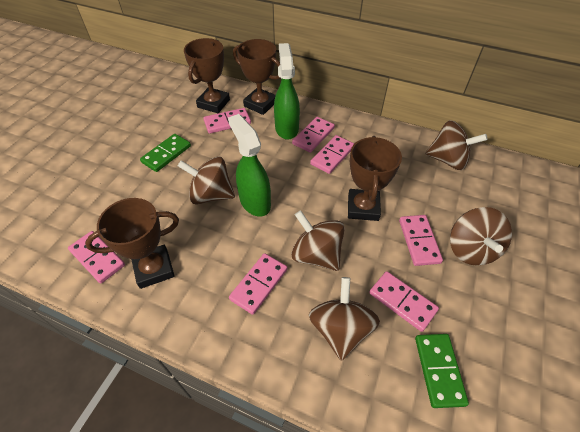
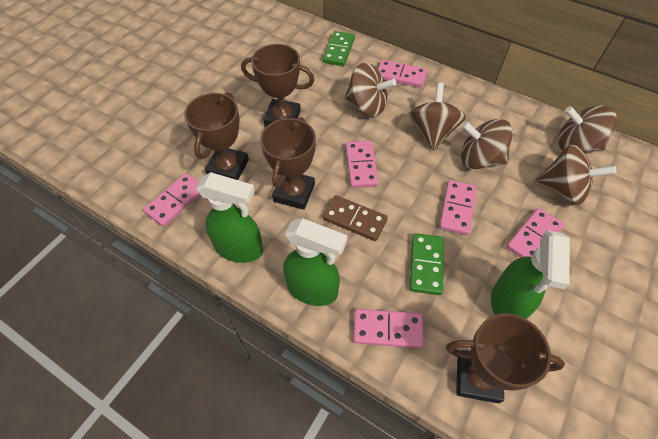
brown domino: none = 0 -> [322,195,388,241] = 1
green spray bottle: [228,114,271,217] [274,43,300,140] = 2 -> [196,172,263,263] [283,218,348,306] [491,230,570,319] = 3
pink domino: [68,231,125,284] [203,108,251,134] [229,253,287,315] [292,117,335,153] [310,135,354,174] [369,271,439,332] [399,215,443,266] = 7 -> [143,173,200,227] [346,141,379,188] [353,309,424,348] [378,60,427,87] [439,180,477,235] [506,208,564,258] = 6

